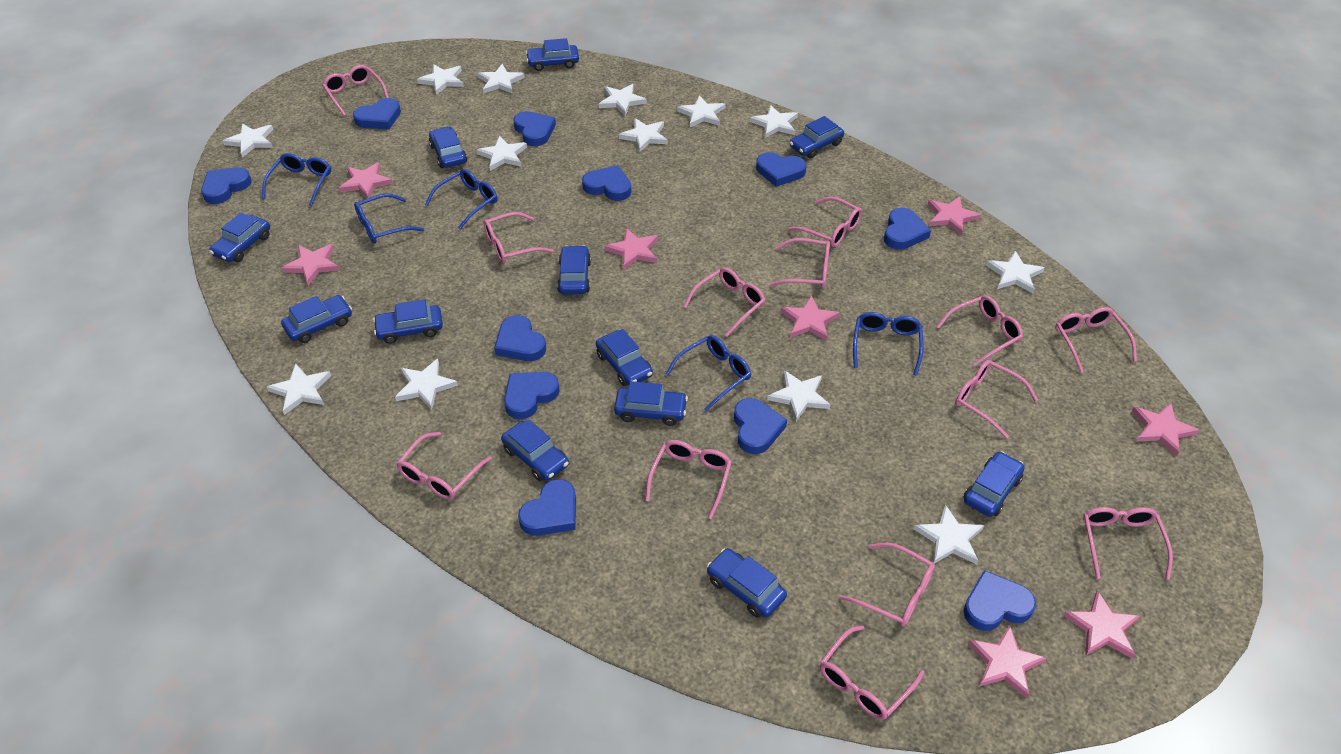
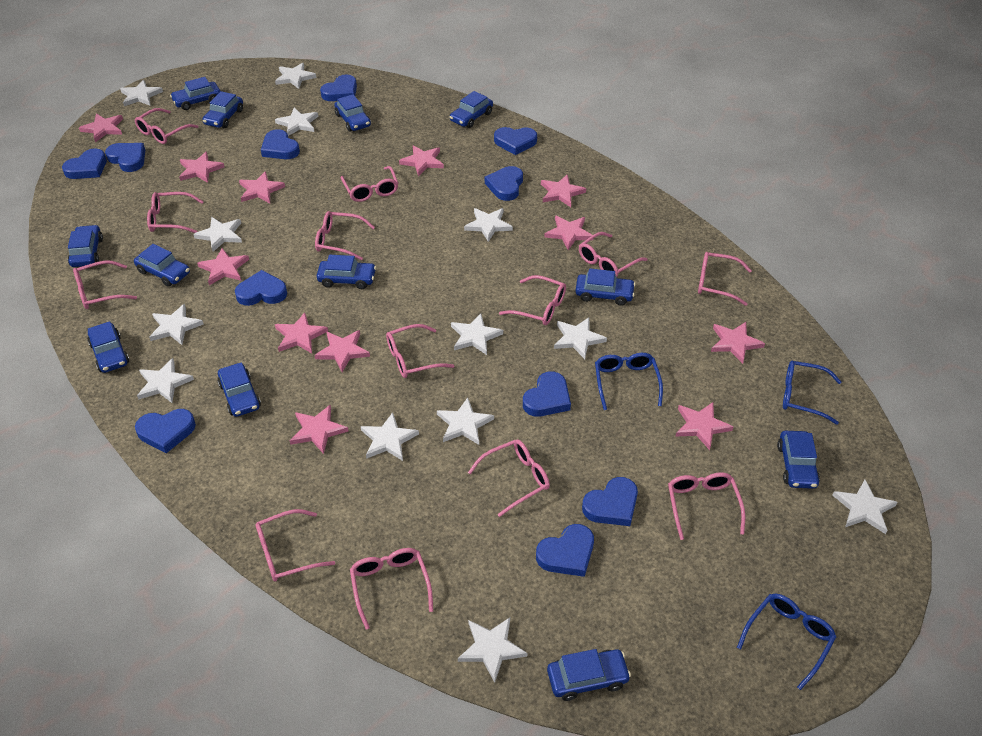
blue glasses: [262,153,331,206] [354,193,424,243] [425,169,498,229] [666,335,751,411] [853,312,924,376] = 5 -> [595,353,663,410] [737,594,836,690] [783,361,841,425] = 3
pink star: [281,244,340,285] [339,162,393,199] [605,228,658,269] [781,295,840,341] [928,196,981,235] [968,625,1046,698] [1063,590,1140,659] [1132,403,1199,456] = 8 -> [79,114,123,142] [179,152,224,183] [197,248,249,285] [239,171,285,203] [275,313,328,353] [290,405,349,454] [314,330,370,372] [399,145,444,176] [541,175,586,207] [544,215,594,250] [675,402,733,450] [711,322,765,364] = 12

